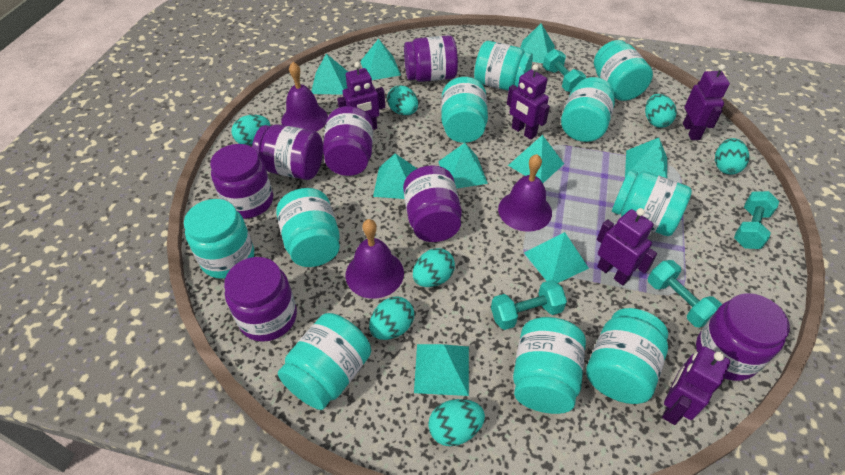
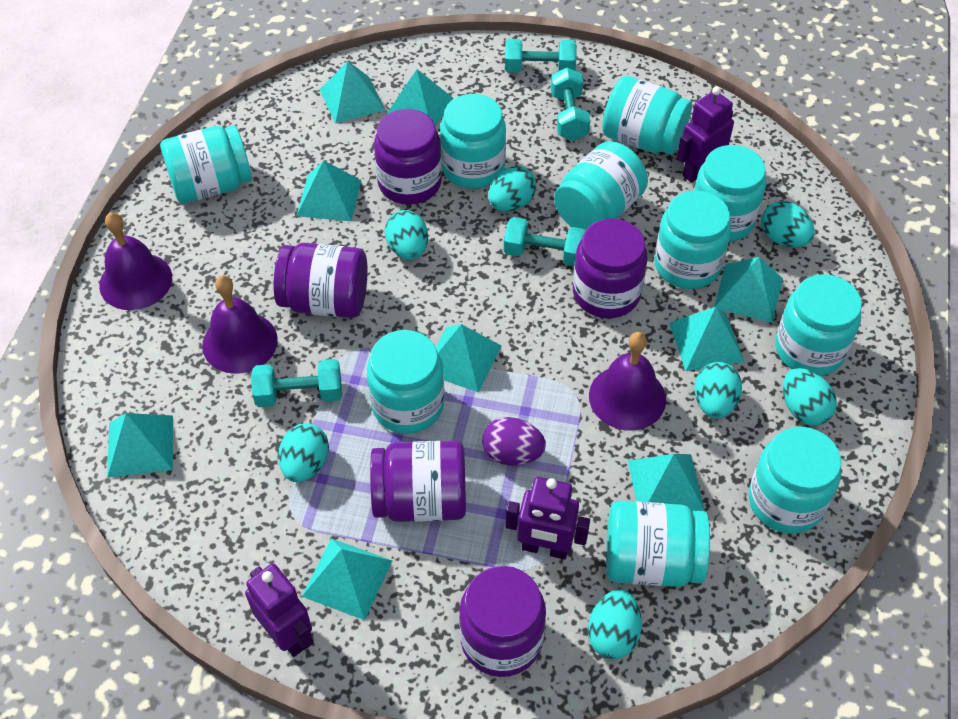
purple egg: none = 0 -> [482,417,546,465] = 1
purple jar: [210,144,273,219] [224,257,297,342] [252,124,323,180] [323,106,373,176] [403,165,462,242] [404,35,458,82] [696,293,790,381] = 7 -> [274,243,368,318] [370,441,466,522] [374,109,442,204] [459,566,546,677] [573,218,648,318] = 5
purple robot: [337,62,385,130] [507,64,550,140] [597,208,657,285] [662,346,730,425] [683,64,730,140] = 5 -> [245,564,314,657] [505,477,590,559] [677,87,734,183] = 3

